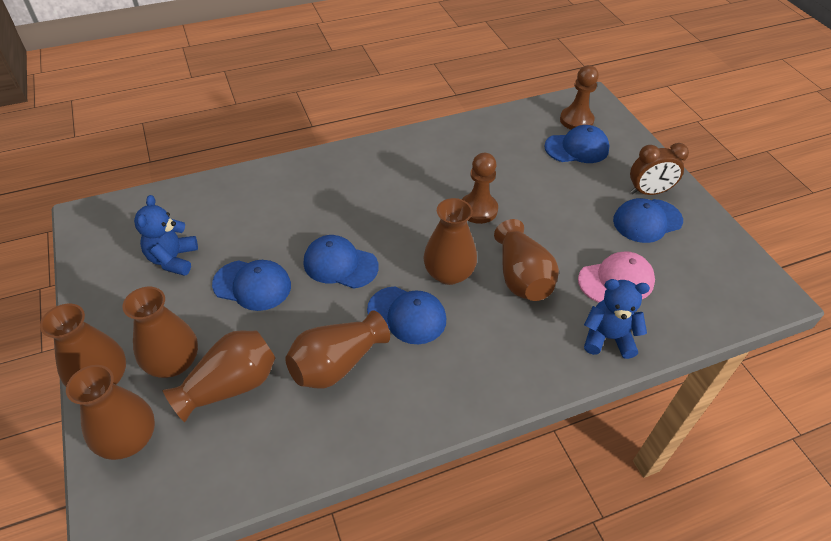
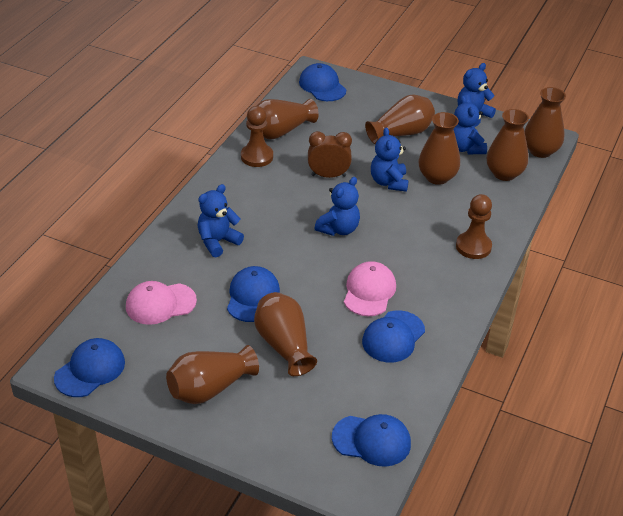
blue teddy bear: [134,195,198,276] [584,279,650,359] = 2 -> [198,184,244,257] [315,177,360,236] [371,127,409,192] [454,96,487,154] [458,63,496,127] = 5
pink cap: [578,251,655,302] = 1 -> [126,281,197,325] [344,261,396,316] = 2

